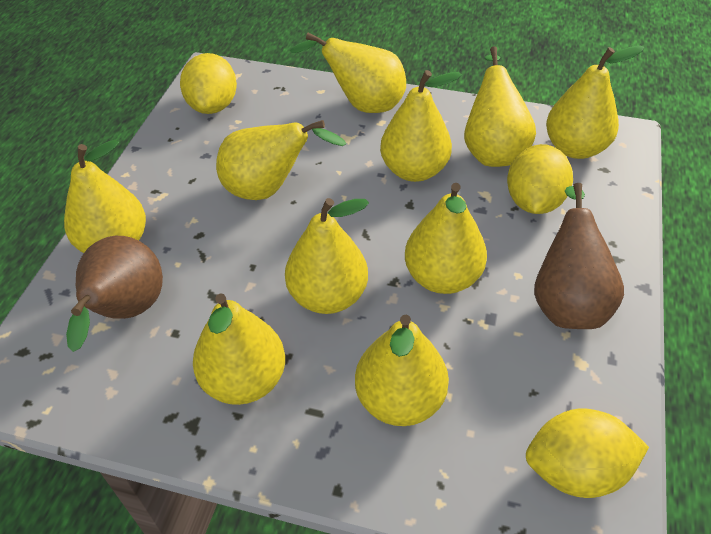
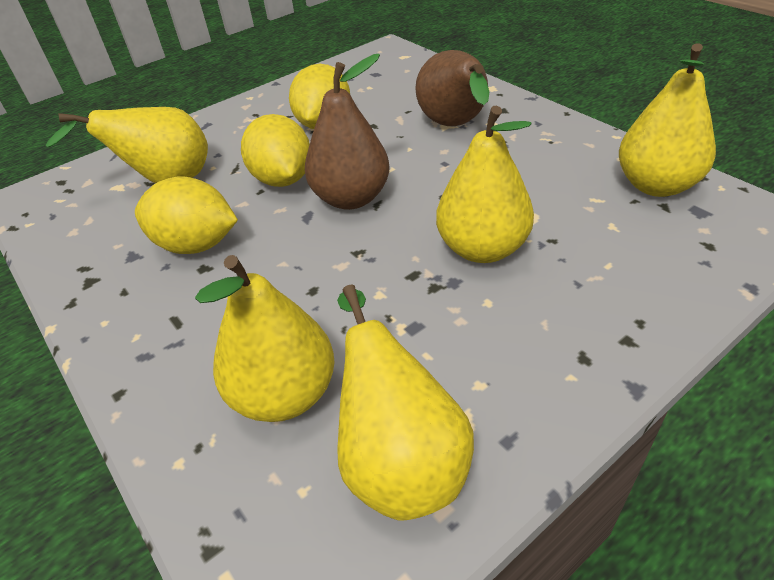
yellow pear: [64,140,146,253] [193,293,285,405] [216,120,346,200] [285,198,369,314] [290,32,406,113] [355,315,449,426] [380,70,462,182] [405,183,487,294] [464,46,536,167] [546,45,644,159] = 10 -> [45,107,208,183] [195,255,335,422] [337,285,474,520] [436,106,534,263] [619,43,716,197] = 5

